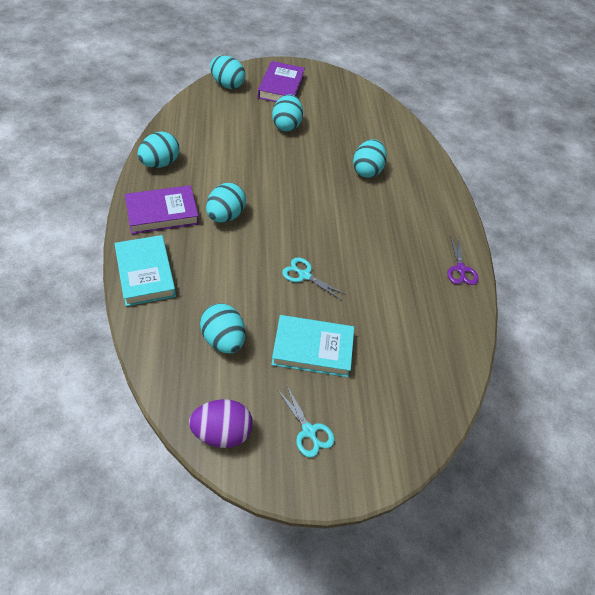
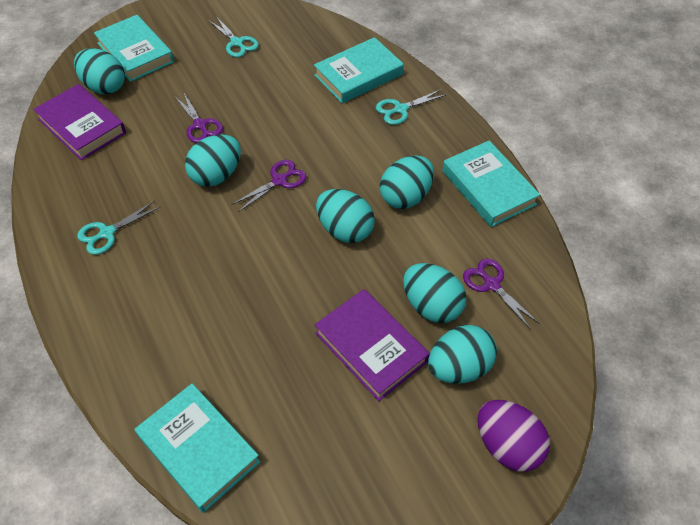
purple scissors: [447,236,479,285] = 1 -> [174,92,223,143] [231,160,307,212] [463,258,540,330] = 3
turquoise book: [114,235,176,306] [271,315,354,377] = 2 -> [94,15,174,82] [135,383,260,513] [314,37,404,104] [442,141,540,227] = 4
turquoise scissors: [277,384,335,458] [282,257,346,300] = 2 -> [77,201,160,255] [208,16,259,57] [376,89,447,125] = 3

